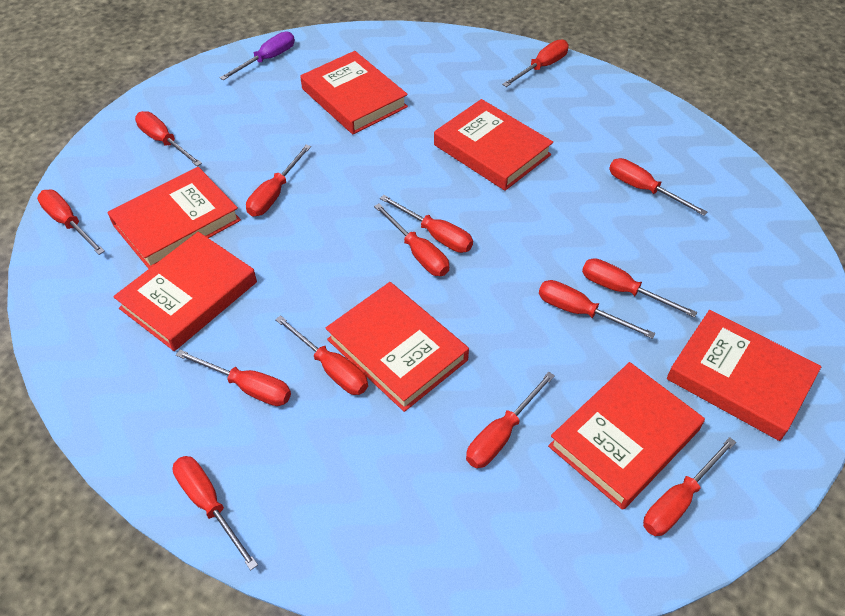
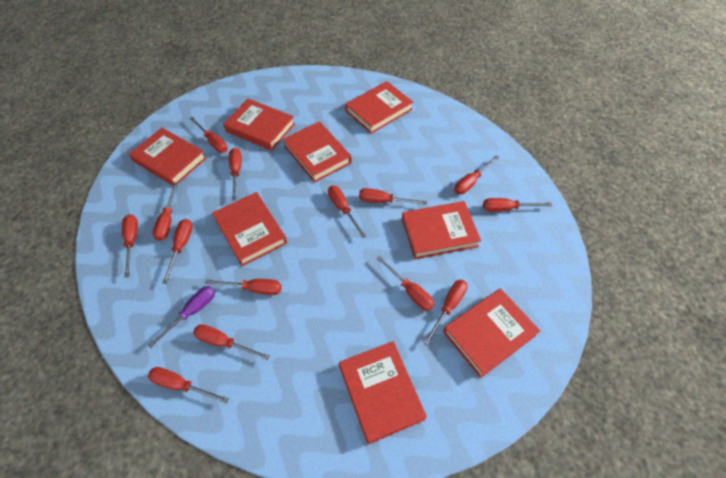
red book: [107,167,241,269] [113,232,257,351] [300,51,408,134] [325,282,469,412] [434,99,553,191] [548,362,705,510] [667,310,821,441] = 7 -> [129,128,206,186] [212,192,287,266] [223,99,295,151] [283,121,352,183] [339,341,427,444] [345,81,413,134] [402,201,481,259] [443,288,540,378] = 8

